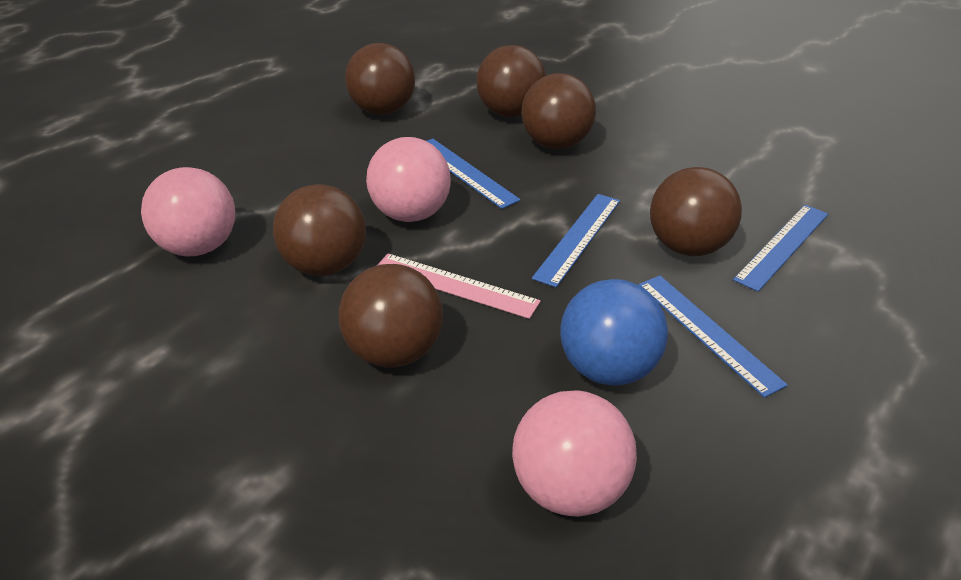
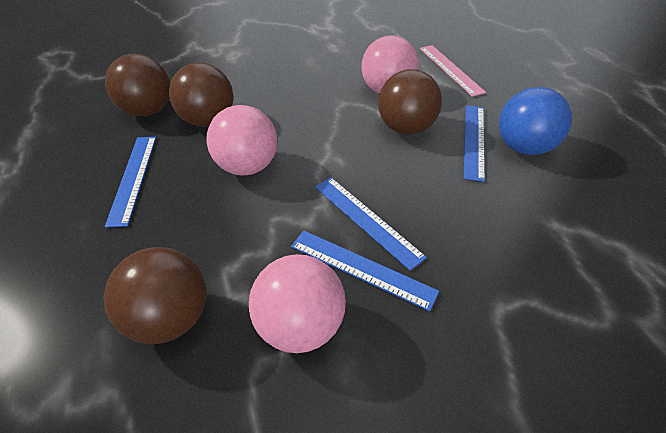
brown ball: [273,184,366,276] [339,264,443,368] [345,43,415,115] [477,45,546,117] [521,73,596,149] [650,167,742,256] = 6 -> [104,247,207,344] [105,53,170,116] [169,63,233,127] [378,69,442,135] = 4

